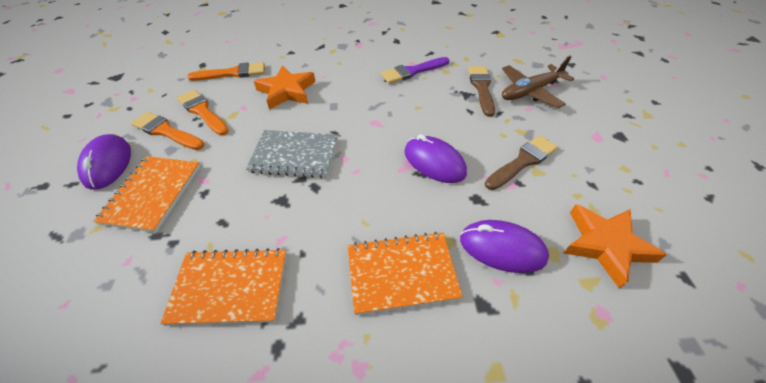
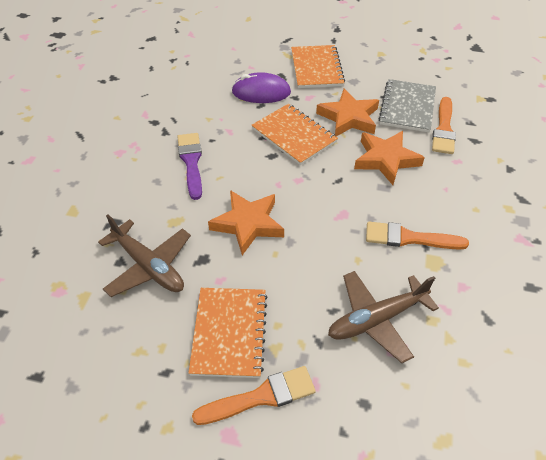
brown brush: [468,66,495,117] [485,135,558,190] = 2 -> none = 0
brown plane: [502,56,574,108] = 1 -> [98,215,191,297] [328,271,439,363] = 2
orange star: [254,65,315,110] [564,204,667,289] = 2 -> [208,190,284,255] [316,88,379,136] [354,131,425,185] = 3
purple mouse: [77,134,131,189] [404,134,467,183] [460,220,549,273] = 3 -> [232,72,291,103] = 1

